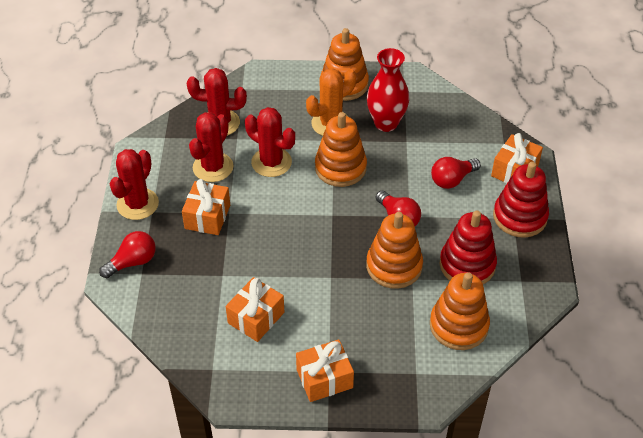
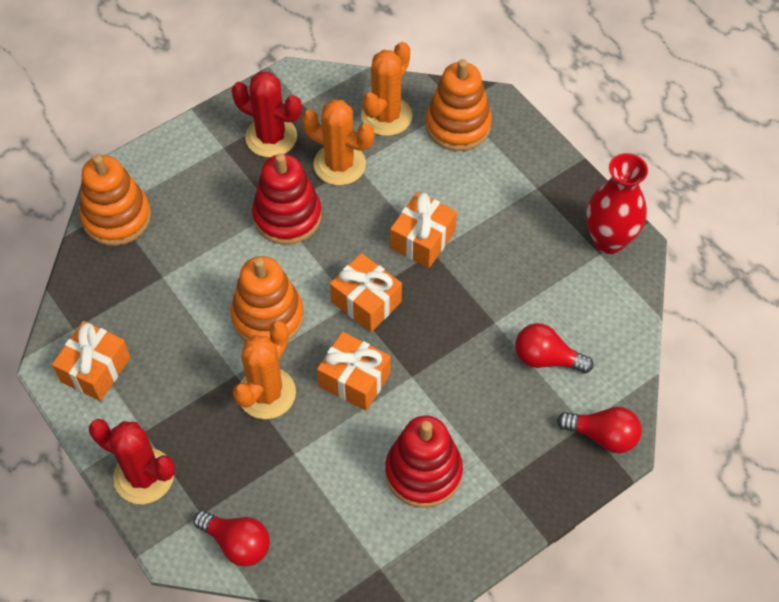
orange cactus: [306,68,356,136] = 1 -> [233,321,296,419] [302,99,374,185] [361,42,412,136] = 3
orange stacking toy: [315,112,367,187] [321,28,369,101] [366,212,423,289] [430,272,490,350] = 4 -> [80,155,151,246] [231,256,304,341] [425,59,492,151] = 3
red cactus: [110,149,159,220] [187,68,247,136] [189,112,234,182] [245,107,295,177] = 4 -> [89,419,175,504] [231,71,302,157] = 2

